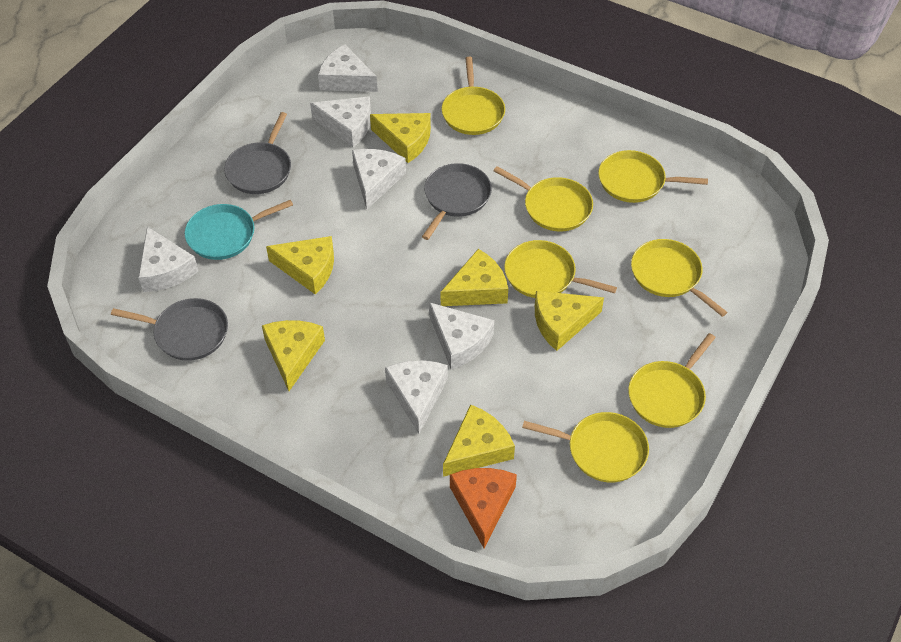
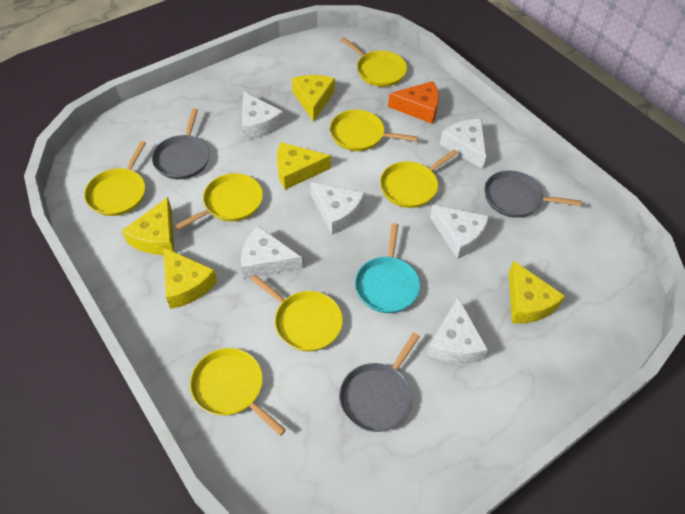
yellow cheese: [262,320,325,391] [266,236,334,295] [370,113,431,163] [441,249,508,306] [443,404,515,477] [535,291,604,351] = 6 -> [122,197,174,255] [163,247,217,309] [277,142,331,190] [292,75,335,122] [509,261,565,323] = 5

